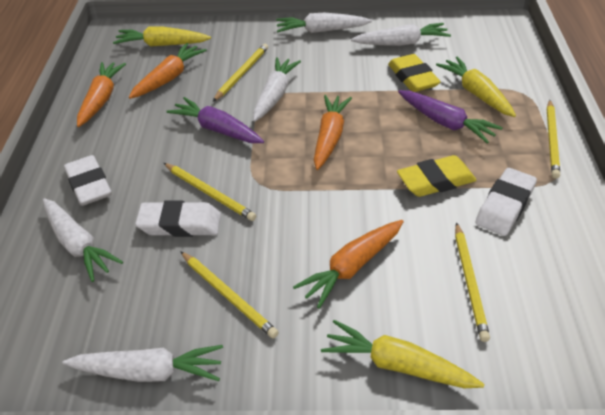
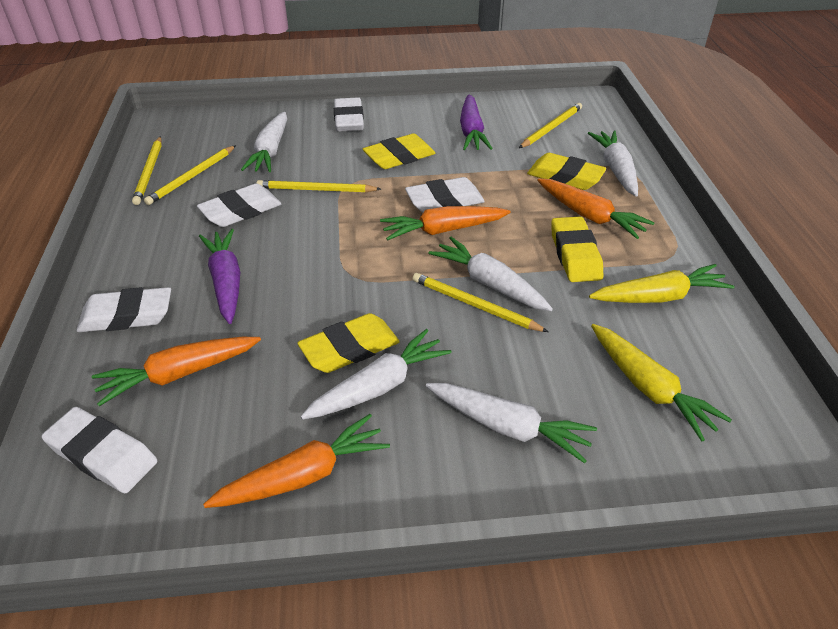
white eraser: [64,155,111,206] [135,200,221,237] [475,168,537,236] = 3 -> [42,407,157,493] [77,287,171,332] [197,183,281,227] [334,97,364,132] [405,177,485,212] = 5
yellow carrot: [113,27,211,47] [321,320,484,388] [436,56,516,117] = 3 -> [589,264,734,303] [591,324,732,441] = 2
yellow eraser: [388,54,441,92] [397,155,477,197] = 2 -> [298,313,400,373] [363,134,436,169] [527,153,606,190] [551,216,603,282] = 4

